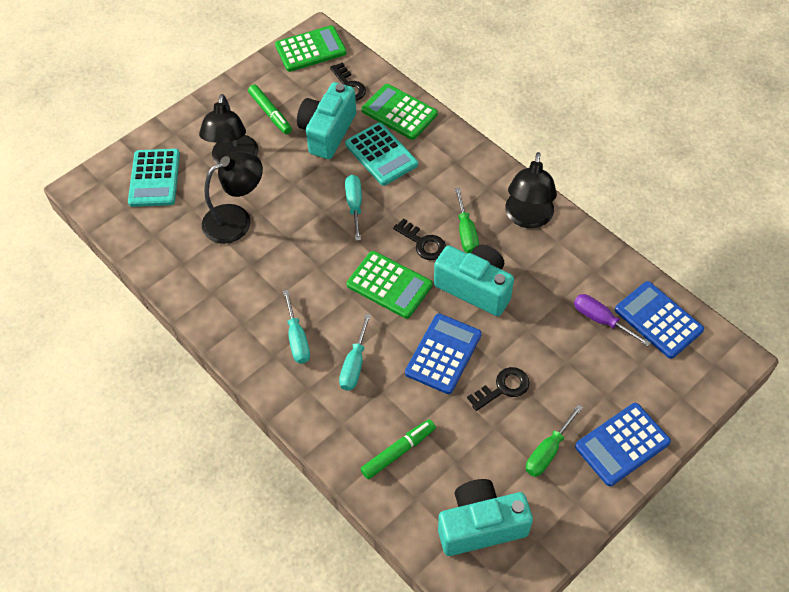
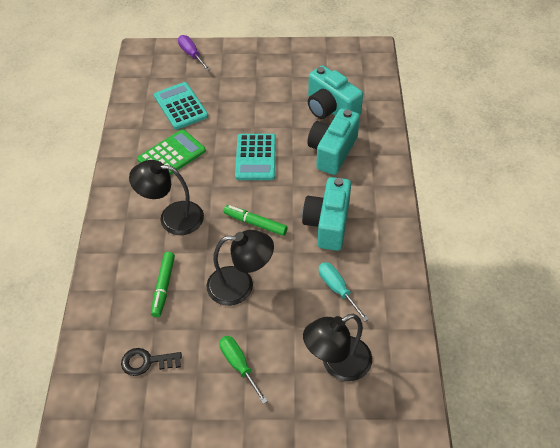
black key: [330,62,366,101] [393,218,446,260] [467,367,529,411] = 3 -> [121,348,182,376] = 1
blue calculator: [405,313,482,394] [575,403,671,486] [615,281,704,359] = 3 -> none = 0
green calculator: [275,25,347,72] [347,251,432,319] [361,84,438,140] = 3 -> [137,129,206,175] = 1
green screwdriver: [455,188,479,253] [526,404,583,477] = 2 -> [219,336,268,404] = 1
turquoise screwdriver: [283,290,310,364] [339,314,371,391] [345,175,362,241] = 3 -> [319,262,369,322] = 1

